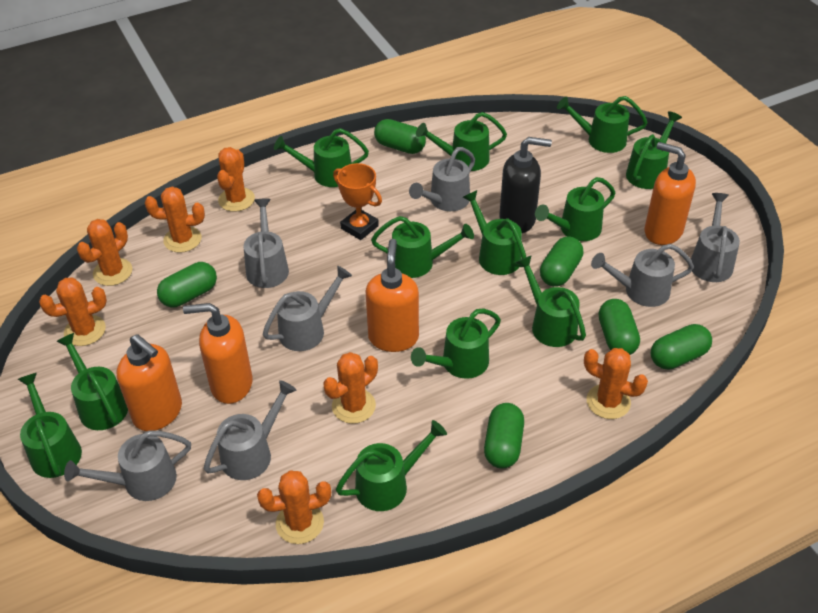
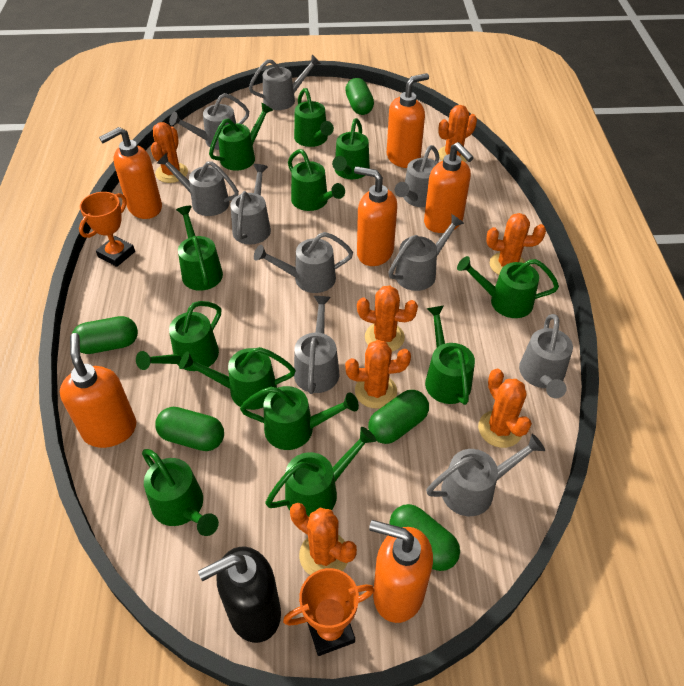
green capsule: [157,262,217,307] [374,119,426,154] [484,403,524,469] [540,236,583,287] [599,299,640,355] [651,324,712,370] = 6 -> [72,316,138,354] [155,407,224,451] [345,78,374,115] [368,390,429,444] [389,504,460,571] = 5
grey watering can: [64,431,191,501] [204,380,296,480] [243,198,289,288] [263,266,352,351] [409,147,475,211] [591,244,694,307] [691,193,740,282] = 7 -> [157,153,239,216] [169,93,249,150] [230,164,271,245] [249,55,321,110] [254,232,353,293] [294,296,339,394] [388,214,464,291] [395,145,439,207] [426,434,545,516] [519,314,573,398] = 10
orange soap dispenser: [116,334,182,431] [183,303,253,404] [365,239,419,352] [645,142,696,245] = 4 -> [60,333,136,448] [99,127,162,219] [354,166,397,266] [369,520,433,623] [387,73,429,168] [424,142,474,233] = 6
orange trophy: [333,163,382,240] = 1 -> [79,192,135,267] [283,568,374,656] = 2

